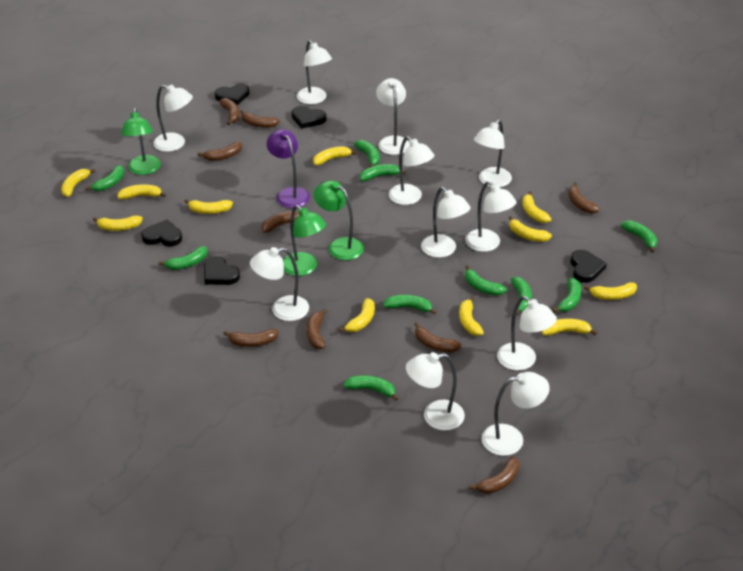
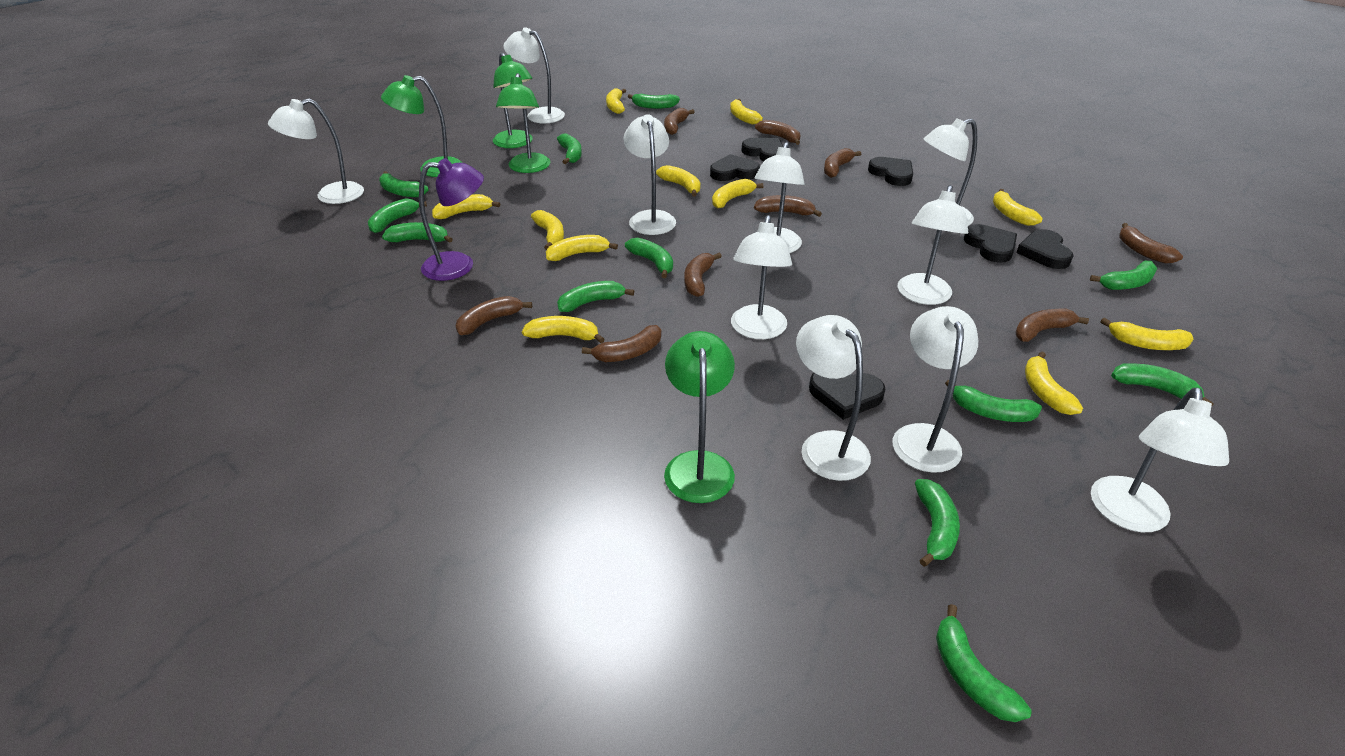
black heart: [141,220,182,246] [204,256,240,285] [215,83,250,105] [292,106,327,129] [570,250,607,283] = 5 -> [710,154,760,181] [742,138,783,161] [809,373,885,420] [868,157,913,186] [964,224,1017,263] [1016,229,1074,269] = 6
green banana: [86,165,124,191] [159,246,208,270] [343,375,398,401] [354,140,380,167] [360,164,406,181] [383,295,436,315] [465,265,507,296] [511,277,532,315] [552,278,581,312] [621,220,657,253] = 10 -> [368,199,427,233] [379,171,429,197] [382,222,453,243] [557,133,582,164] [557,281,634,312] [625,238,673,278] [628,94,680,109] [915,479,960,567] [936,604,1032,722] [945,380,1042,422] [1090,261,1157,290] [1111,363,1213,407] = 12
green lamp: [121,108,161,175] [283,205,326,276] [314,181,364,260] = 3 -> [381,75,462,177] [493,53,533,148] [496,73,550,173] [664,331,735,503] = 4
white lamp: [153,85,193,152] [250,247,309,321] [297,40,332,104] [376,78,410,155] [389,136,434,205] [406,352,465,430] [421,187,471,258] [465,181,517,252] [474,120,512,187] [482,372,550,456] [497,296,557,371] = 11 -> [268,99,364,204] [503,27,565,124] [624,114,676,235] [731,215,792,339] [754,142,805,253] [796,315,871,481] [893,306,978,473] [898,185,968,305] [924,118,977,226] [1091,388,1229,532] = 10

